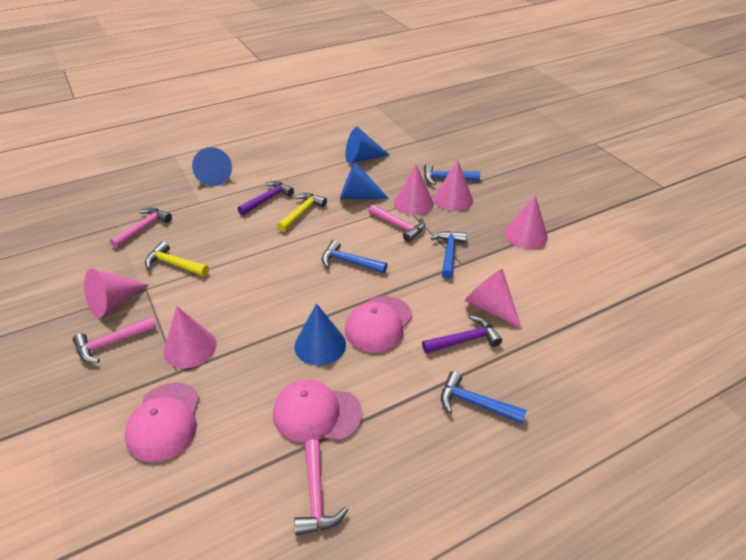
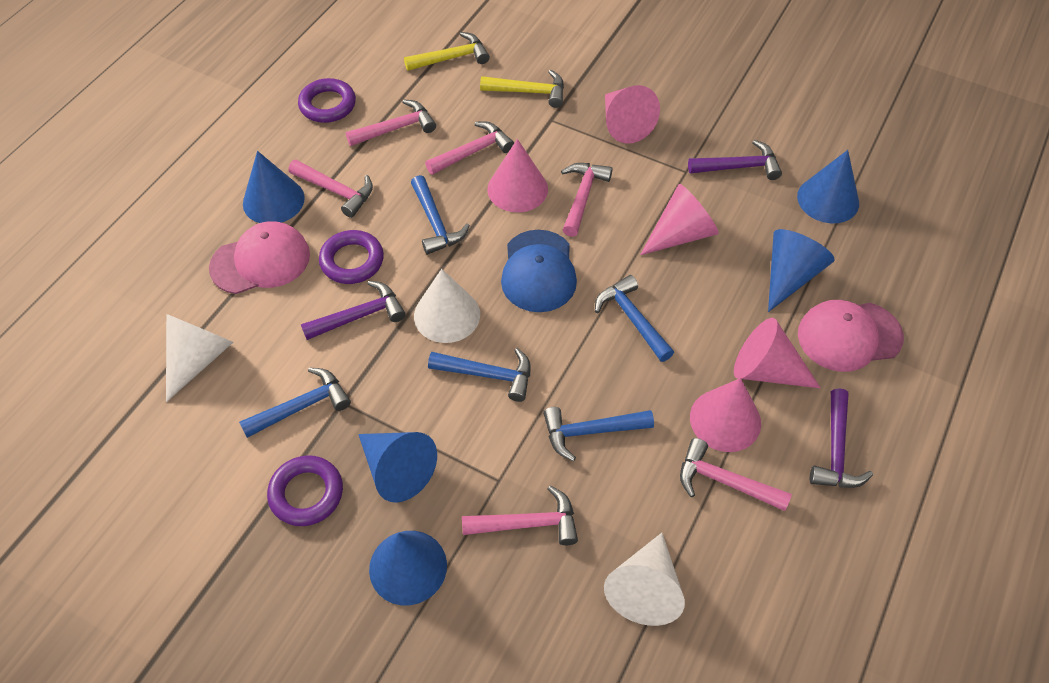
blue cap: none = 0 -> [501,230,577,312] = 1
blue cone: [192,147,232,186] [294,303,346,366] [340,162,389,199] [345,127,389,163] = 4 -> [243,151,305,223] [358,432,437,503] [369,531,447,606] [768,229,835,312] [797,150,859,223] = 5
blue hammer: [322,240,387,274] [424,164,480,185] [431,231,467,279] [441,371,527,424] = 4 -> [239,367,351,438] [411,175,470,255] [428,348,531,402] [543,407,654,461] [595,275,674,362] = 5
pink cap: [125,383,200,462] [273,380,362,442] [345,296,412,353] = 3 -> [209,221,310,294] [798,300,904,372] = 2
pink cone: [84,269,149,318] [164,306,217,368] [394,164,434,215] [434,160,473,211] [465,269,522,329] [505,195,548,249] = 6 -> [487,139,548,212] [605,85,660,144] [640,184,719,255] [690,378,761,452] [734,318,821,388] = 5
pink hammer: [73,316,156,363] [110,208,172,248] [294,439,348,536] [368,204,425,242] = 4 -> [289,160,373,218] [346,100,436,146] [425,121,514,175] [462,486,578,545] [561,163,613,237] [680,438,792,511] = 6
purple hammer: [237,181,294,216] [422,315,502,354] = 2 -> [301,281,406,340] [688,140,782,180] [810,388,873,488] = 3
purple ring: none = 0 -> [267,455,343,526] [298,78,356,123] [319,230,384,284] = 3
white cone: none = 0 -> [166,314,233,402] [414,269,480,343] [604,533,685,626] = 3

